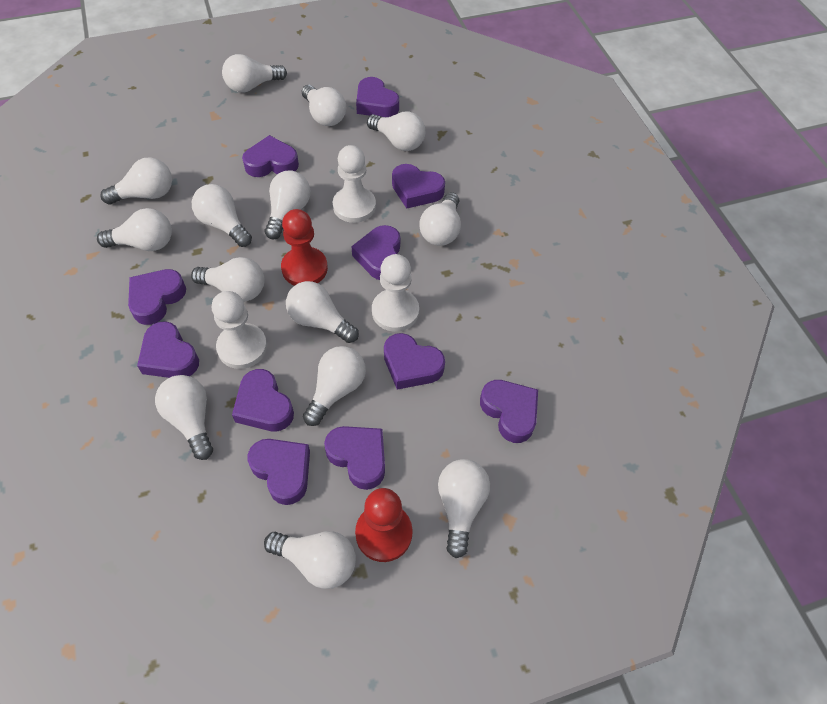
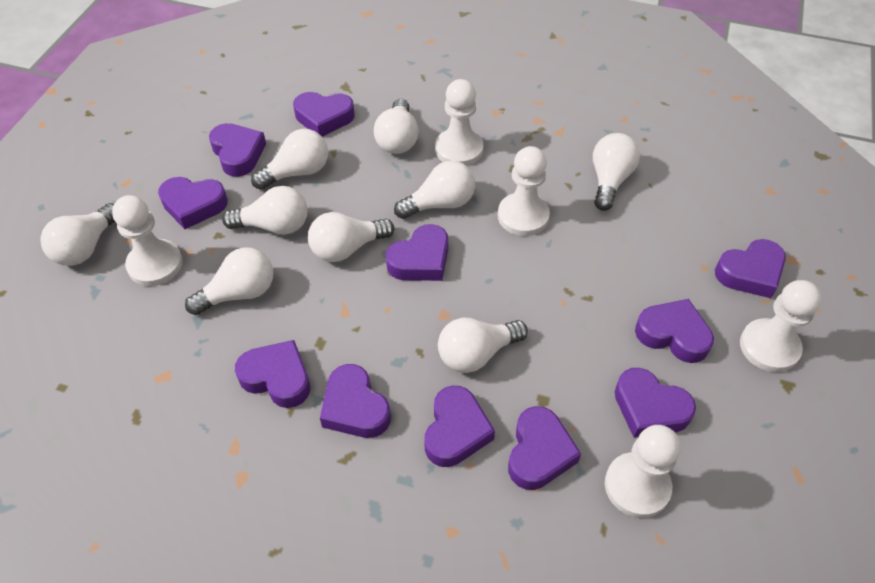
red pawn: [281,209,328,286] [355,488,413,562] = 2 -> none = 0
white light bulb: [97,208,172,251] [100,158,172,205] [155,375,213,460] [191,257,265,302] [192,184,252,247] [222,54,287,93] [264,531,356,589] [265,170,310,240] [286,281,359,343] [302,85,346,126] [303,346,366,426] [367,112,425,151] [419,192,461,246] [438,459,490,558] = 14 -> [40,203,115,266] [185,247,273,315] [222,186,307,235] [251,129,328,190] [308,212,394,262] [374,99,419,154] [394,160,475,219] [438,318,528,373] [593,133,640,211] = 9
white pawn: [212,291,267,369] [332,145,376,223] [372,254,419,332] = 3 -> [112,195,183,286] [435,79,483,166] [498,146,550,236] [605,425,681,518] [740,280,822,372] = 5

